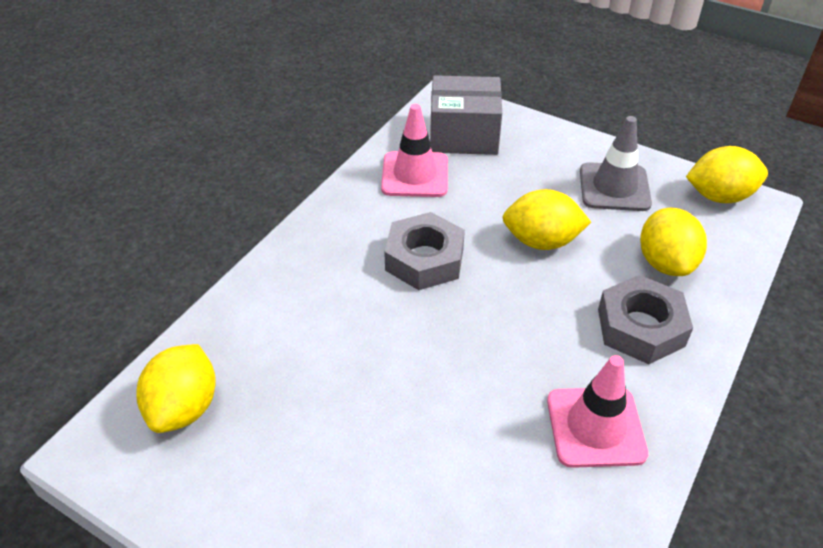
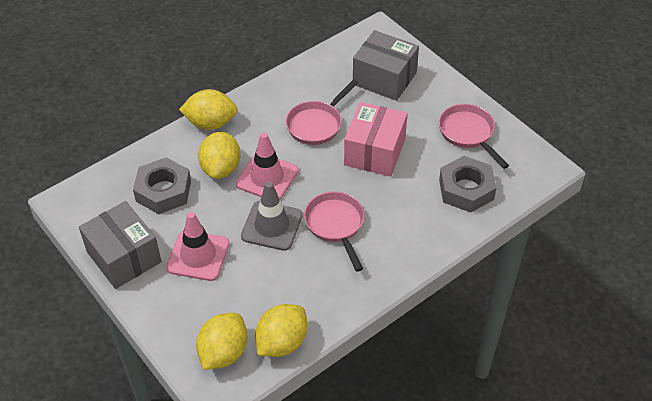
grey box: [430,75,502,155] = 1 -> [79,201,162,289] [353,30,419,101] = 2
pink box: none = 0 -> [344,102,408,176] = 1
pink pan: none = 0 -> [286,79,358,145] [304,191,365,272] [439,104,509,169] = 3

